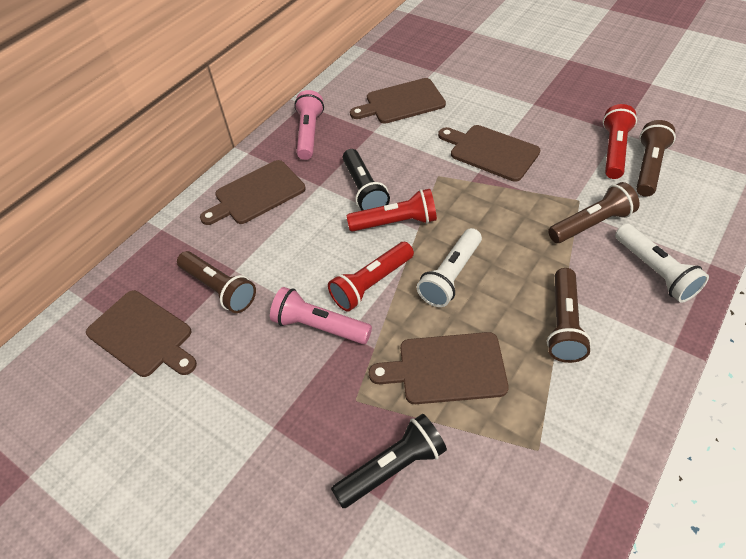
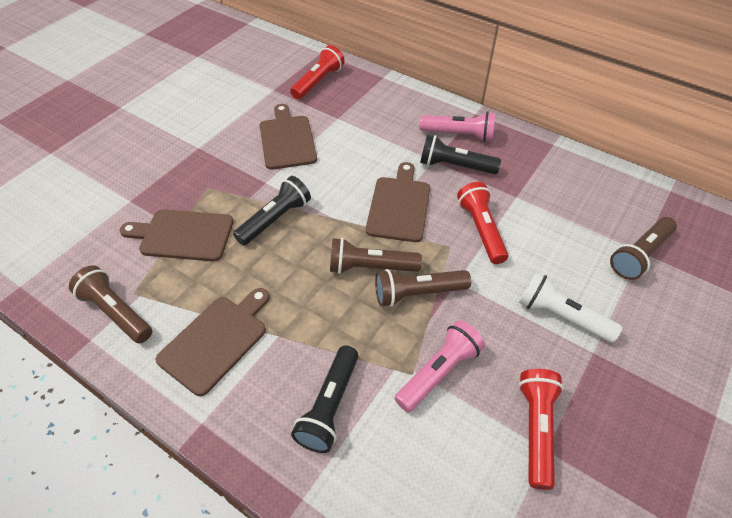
black flashlight: [331,414,447,508] [343,149,390,211] = 2 -> [233,176,311,246] [291,345,359,453] [420,135,501,174] = 3
brown cutting board: [86,290,197,377] [200,160,306,225] [350,78,446,124] [369,332,509,404] [438,125,540,182] = 5 -> [120,209,234,261] [156,288,270,396] [260,104,317,170] [366,162,430,242] = 4
white flashlight: [417,228,482,307] [615,223,709,303] = 2 -> [519,272,622,343] = 1

